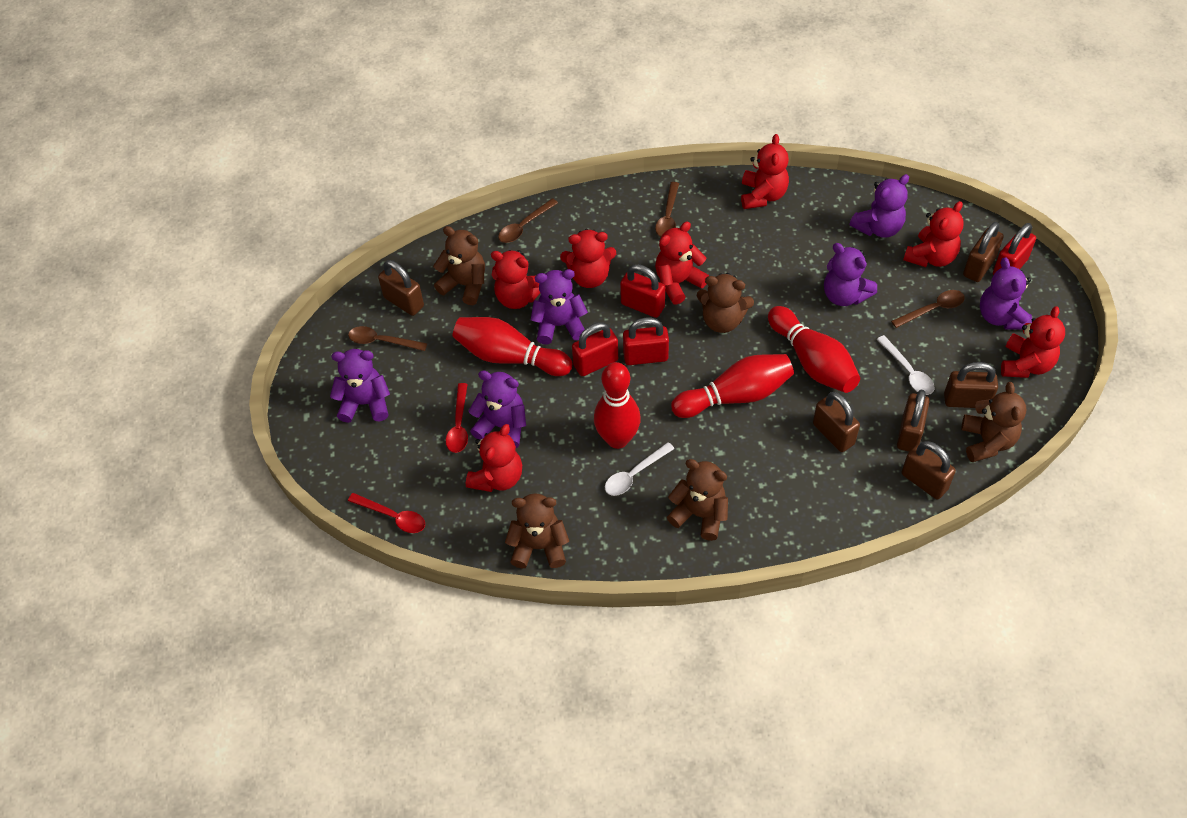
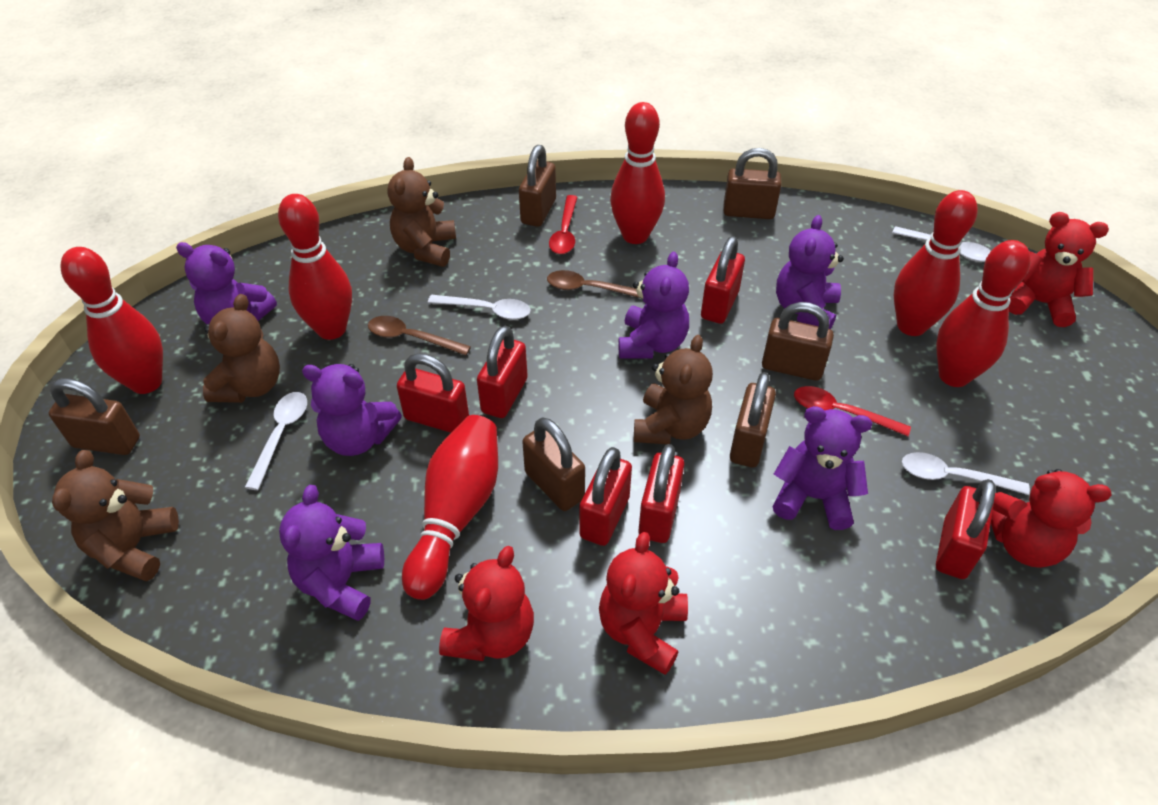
brown spoon: [348,326,427,351] [498,198,558,243] [655,182,679,237] [891,290,965,328] = 4 -> [368,316,471,355] [547,270,640,298] = 2
brown teddy bear: [433,226,485,305] [505,493,569,569] [667,459,728,541] [697,273,754,333] [961,382,1026,462] = 5 -> [52,450,179,582] [203,294,280,403] [388,157,456,267] [634,335,713,444] = 4
red bowling pin: [452,317,572,376] [594,362,641,449] [671,354,794,418] [768,306,860,393] = 4 -> [60,247,163,394] [278,194,352,340] [402,415,498,600] [610,102,665,244] [894,190,978,336] [936,240,1031,387] = 6
red padlock: [572,323,618,376] [620,264,665,318] [623,318,669,365] [993,223,1036,275] = 4 -> [397,353,469,433] [477,326,528,418] [579,447,632,546] [638,444,684,543] [701,236,745,324] [936,479,995,579] = 6
red teddy bear: [466,424,522,492] [491,250,540,309] [560,229,616,288] [655,222,709,305] [741,134,789,209] [903,201,964,267] [1001,306,1065,378] = 7 -> [439,546,534,661] [599,532,688,675] [991,469,1112,568] [1009,212,1109,327] = 4
white spoon: [605,442,674,496] [877,335,934,395] = 2 -> [245,392,307,490] [428,295,530,320] [892,226,991,262] [902,452,1030,495] = 4

